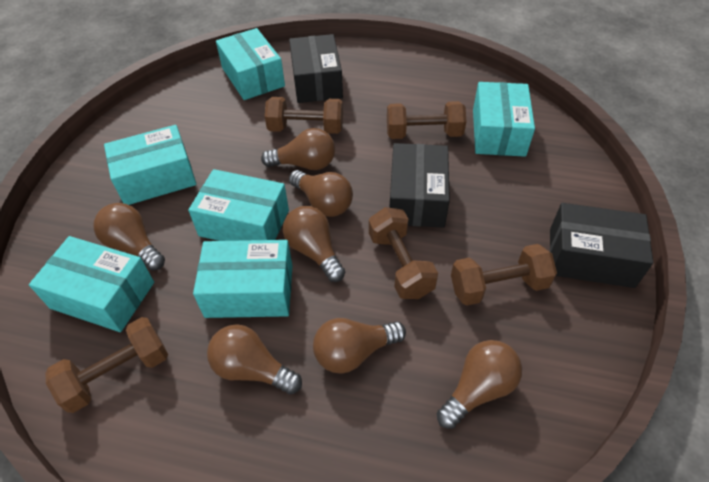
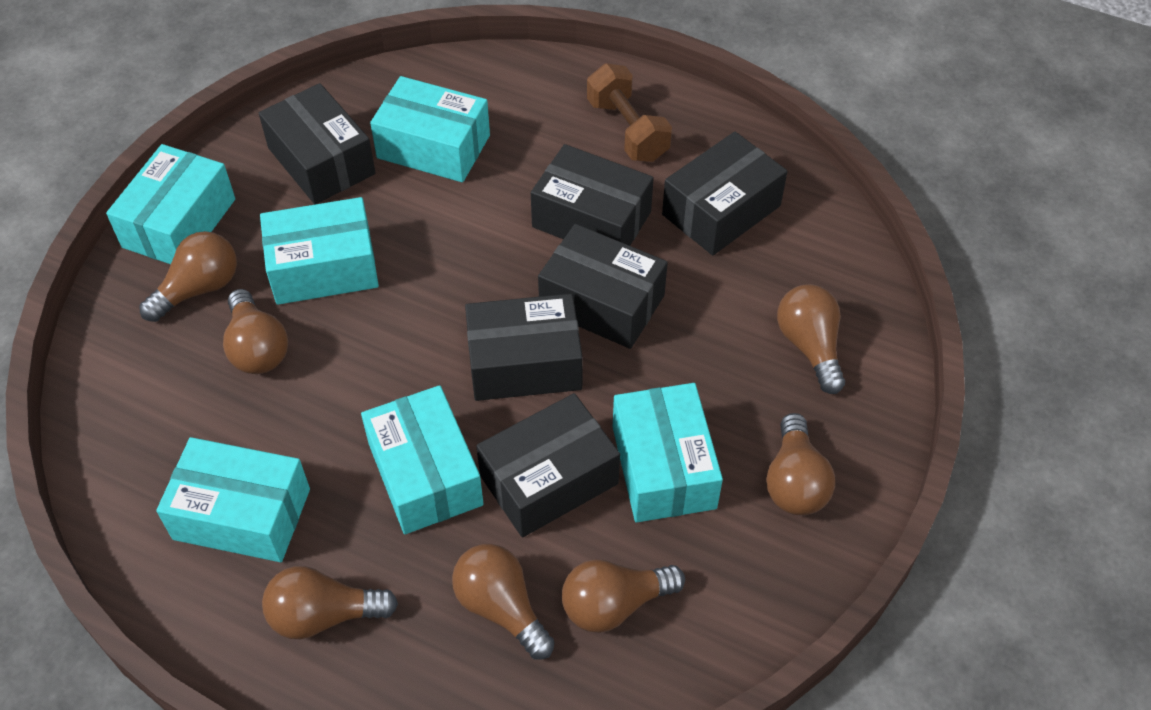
black box: [289,34,343,103] [389,143,450,228] [550,203,653,288] = 3 -> [259,83,376,204] [465,294,583,401] [476,393,620,537] [531,144,654,246] [538,224,668,349] [662,132,788,255] = 6
brown dumbbell: [45,317,168,413] [265,97,343,134] [369,207,438,299] [387,101,466,139] [451,244,557,306] = 5 -> [587,63,672,162] = 1

